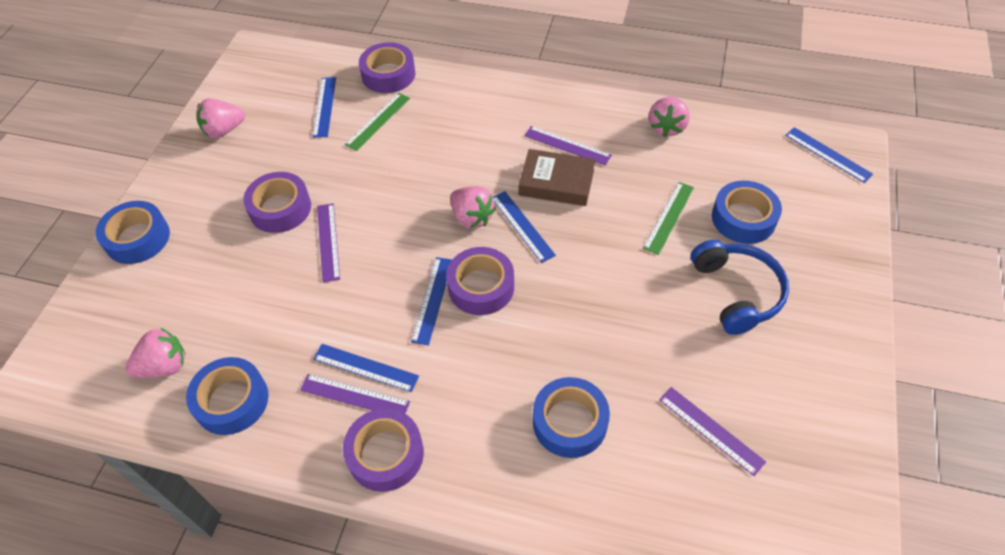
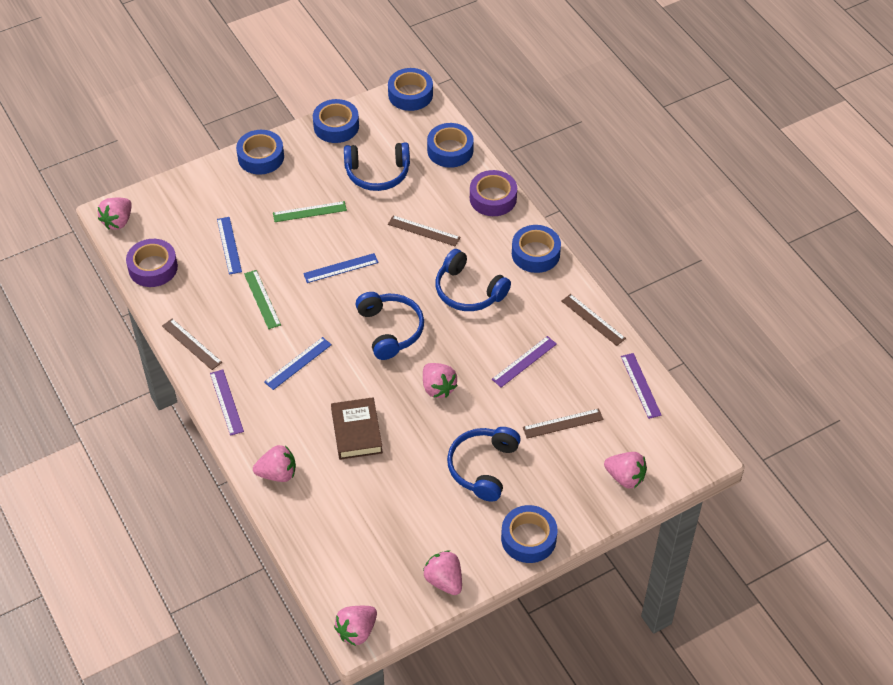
blue headphones: [691,240,789,335] = 1 -> [344,142,410,191] [356,292,424,360] [436,249,511,311] [447,427,521,502] = 4
blue ruler: [313,77,336,138] [313,344,419,392] [411,257,452,346] [493,191,556,263] [785,127,874,183] = 5 -> [217,217,242,275] [264,337,332,390] [303,253,379,283] = 3
blue tape: [96,201,170,264] [186,357,269,435] [533,377,610,458] [712,181,782,244] = 4 -> [236,130,284,175] [313,99,359,143] [388,68,433,111] [427,123,474,168] [501,505,558,563] [512,225,561,273] = 6
brown ruler: none = 0 -> [162,319,222,370] [388,215,460,246] [523,408,604,439] [562,294,626,346] = 4
pink strawberry: [125,328,185,378] [197,98,245,139] [450,186,496,229] [649,97,690,137] = 4 -> [98,198,132,230] [253,445,296,482] [334,606,377,646] [423,363,458,398] [423,550,462,595] [604,452,647,489] = 6
purple ruler: [300,374,410,414] [317,203,340,282] [524,126,612,166] [659,387,766,476] = 4 -> [210,370,244,436] [492,336,557,387] [621,353,662,419] = 3
purple tape: [243,172,311,233] [343,408,424,492] [359,42,415,93] [446,247,514,315] = 4 -> [126,239,178,287] [470,170,517,216] = 2

